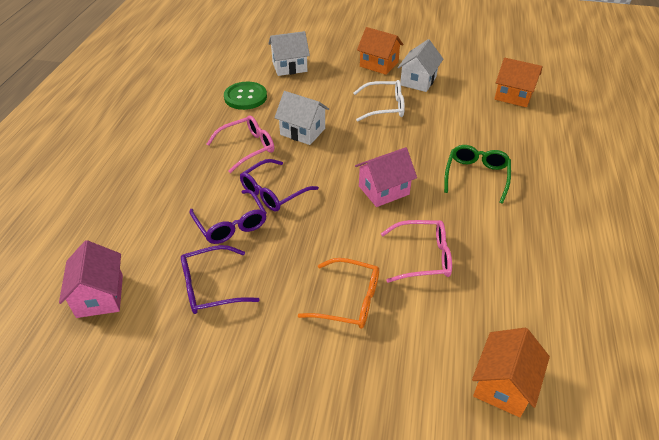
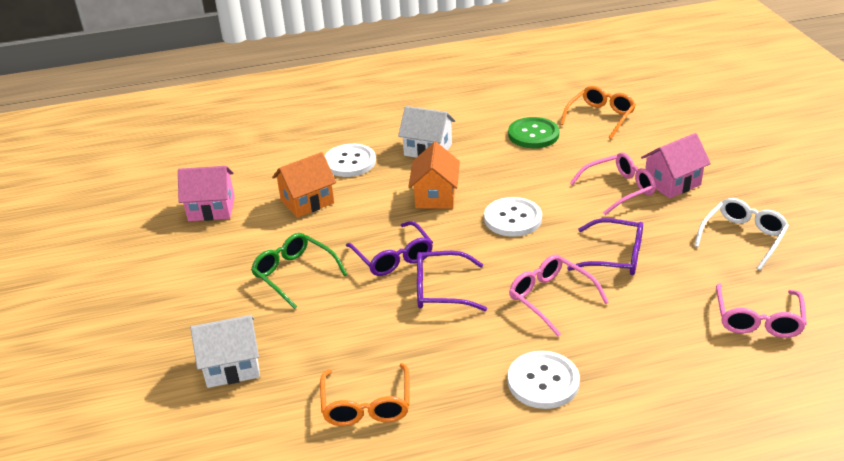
orange glasses: [298,258,379,329] = 1 -> [320,363,410,426] [560,86,636,139] = 2
orange house: [357,27,403,75] [472,328,550,417] [494,58,542,107] = 3 -> [272,152,336,218] [408,142,460,209] = 2
pink glasses: [207,116,274,173] [381,220,452,283] = 2 -> [509,255,609,337] [570,152,656,215] [716,284,807,338] = 3
white button: none = 0 -> [325,144,376,177] [484,197,542,237] [508,351,580,409] = 3
white house: [268,31,310,76] [274,91,329,145] [398,39,443,92] = 3 -> [190,315,260,388] [398,106,455,158] = 2

